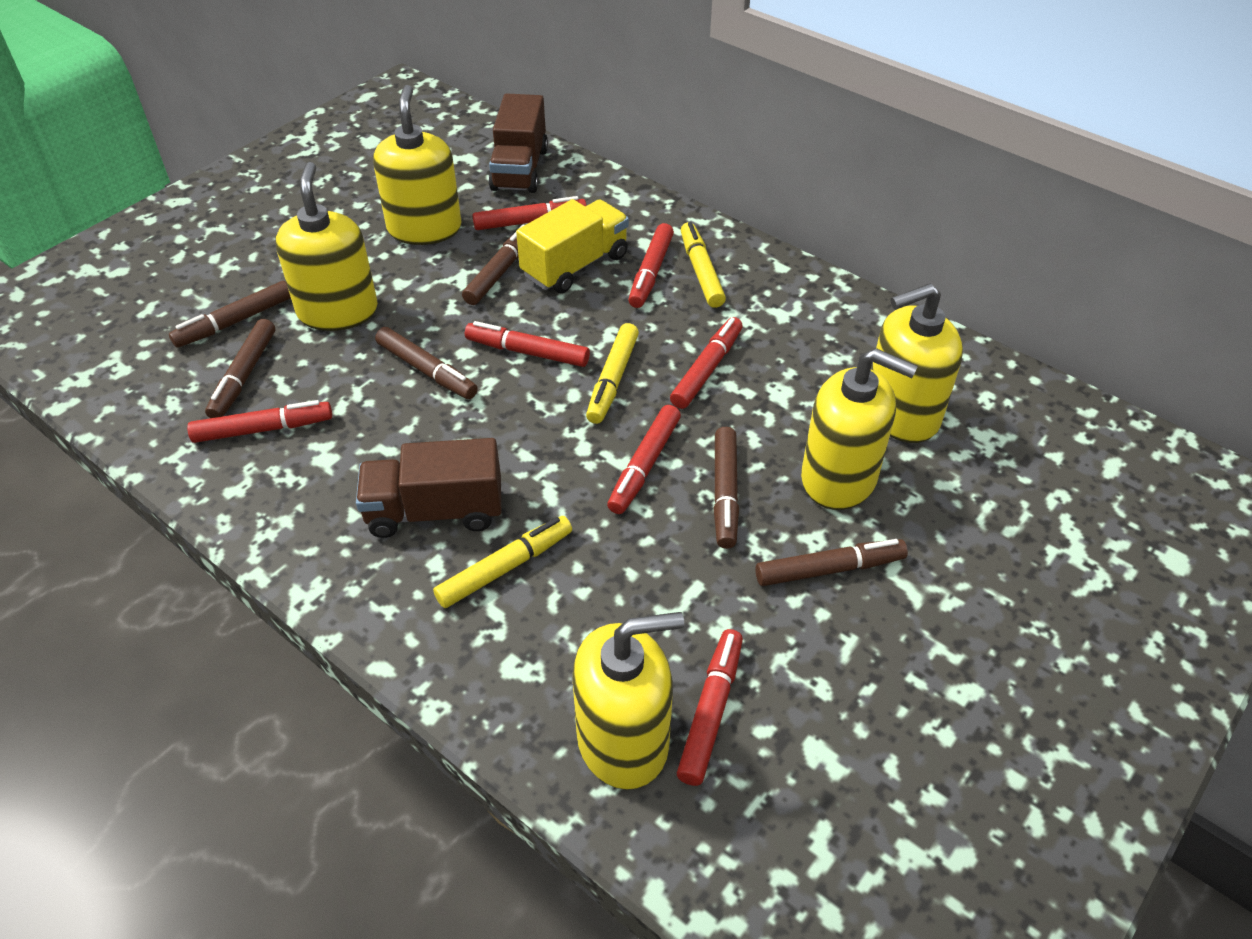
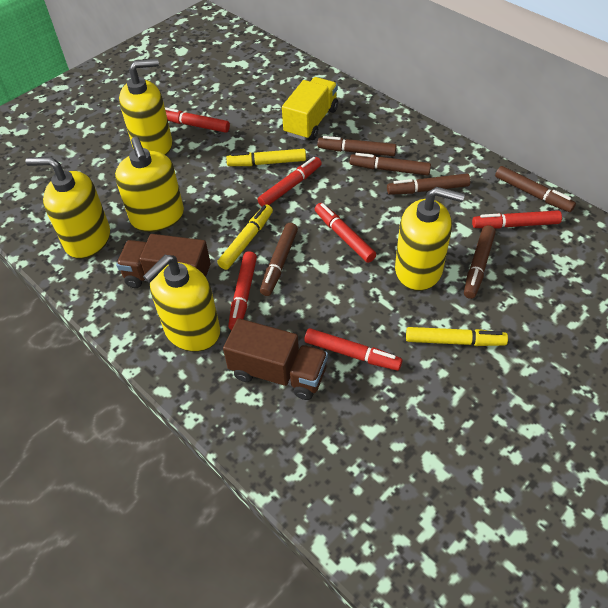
red marker: [187,400,332,443] [465,321,590,367] [473,196,587,230] [607,405,681,514] [628,223,674,308] [670,317,743,409] [677,629,743,786] = 7 -> [165,107,230,133] [228,251,257,330] [257,157,322,207] [304,328,402,371] [315,203,376,263] [472,210,562,229] = 6

